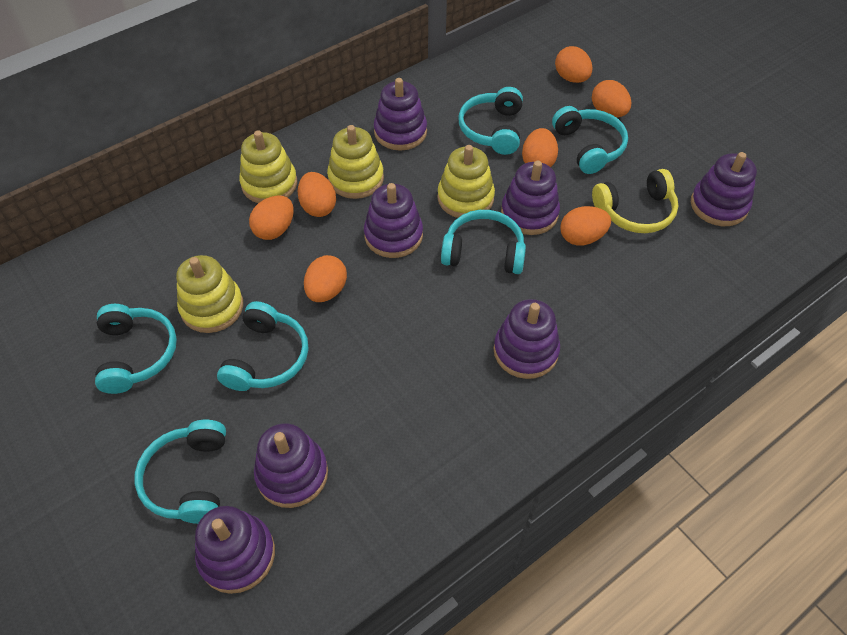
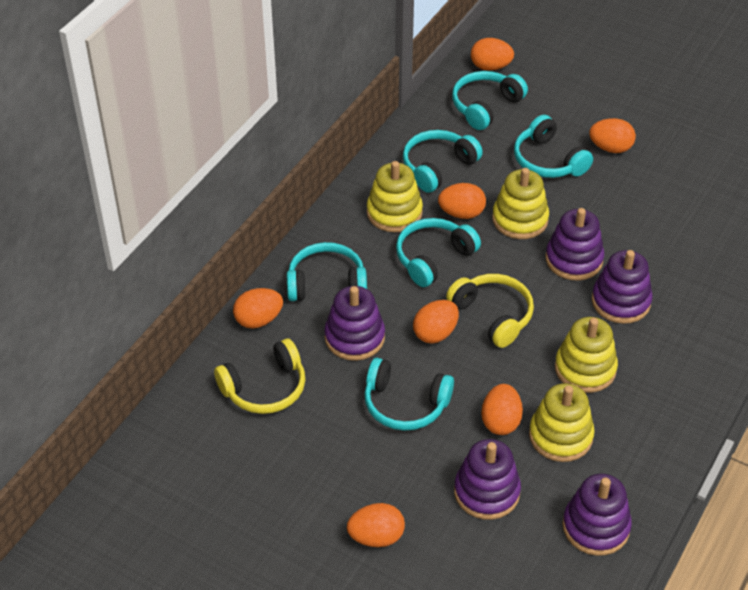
purple stacking toy: [195,506,275,594] [254,423,328,508] [364,183,423,258] [374,78,427,151] [493,299,560,379] [501,161,560,235] [691,152,757,226] = 7 -> [324,286,385,361] [454,439,521,520] [546,208,604,281] [562,474,632,556] [592,250,653,324] = 5
yellow headphones: [592,169,678,233] = 1 -> [214,338,305,414] [446,274,534,348] = 2

